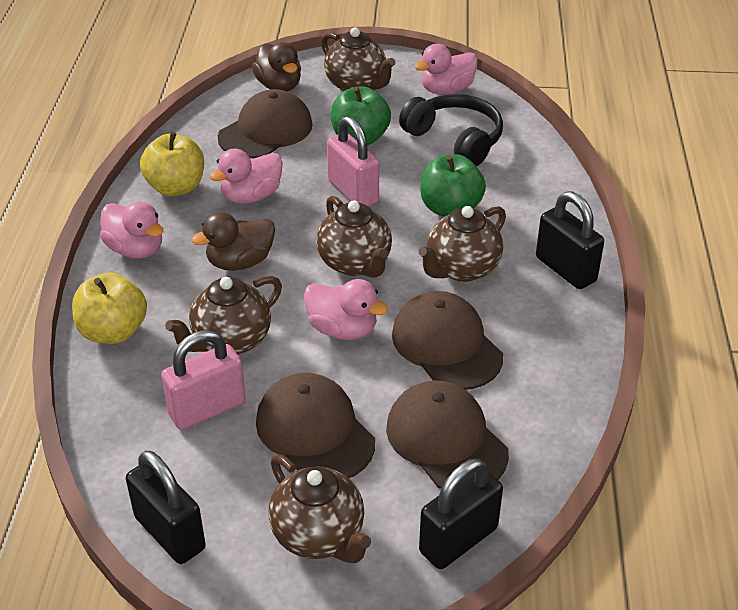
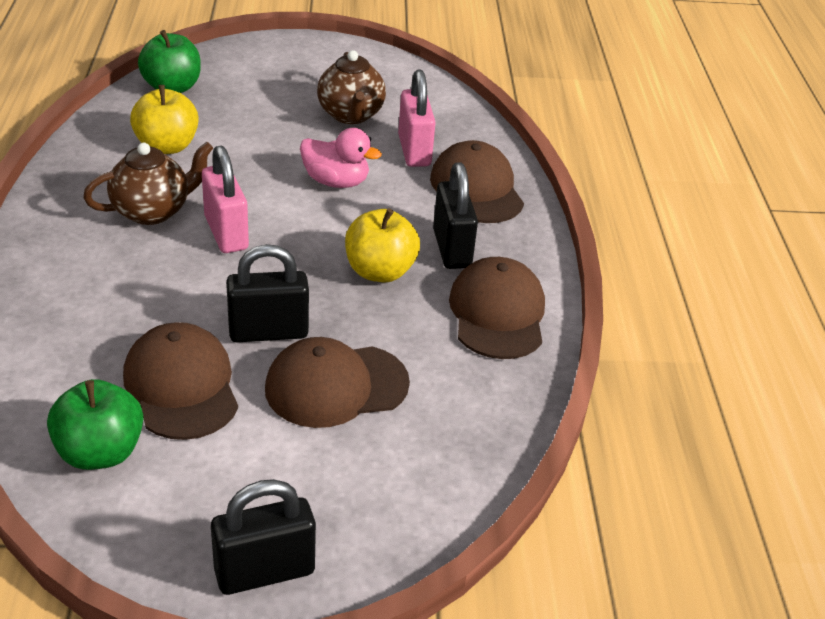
black headphones: [399,94,503,166] = 1 -> none = 0
brown duck: [191,212,275,271] [252,42,301,91] = 2 -> none = 0
brown teapot: [165,276,282,355] [269,454,371,563] [316,196,392,278] [321,27,396,91] [418,206,506,282] = 5 -> [83,142,213,225] [317,50,386,124] = 2
pink duck: [100,201,164,259] [209,149,283,204] [304,279,388,340] [414,44,478,95] = 4 -> [300,128,382,188] = 1

